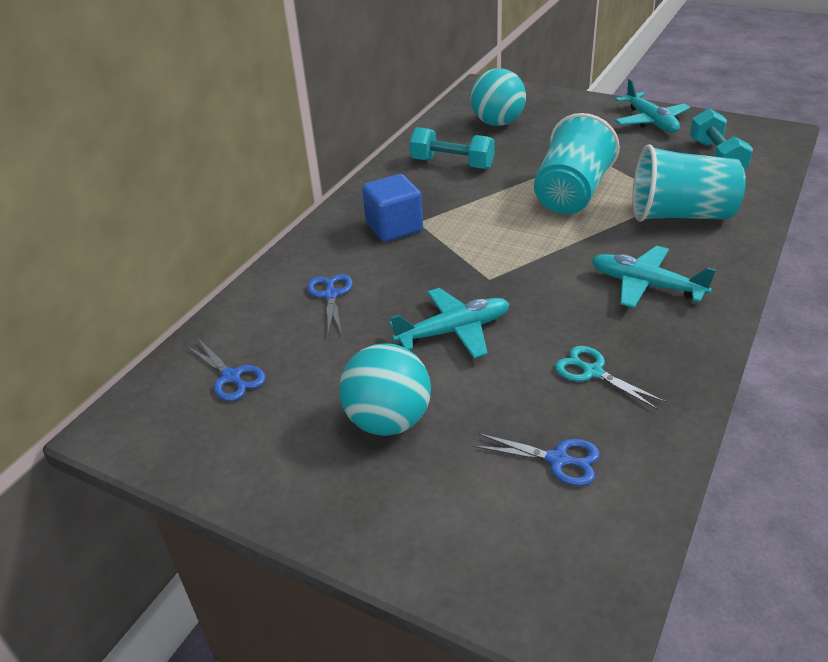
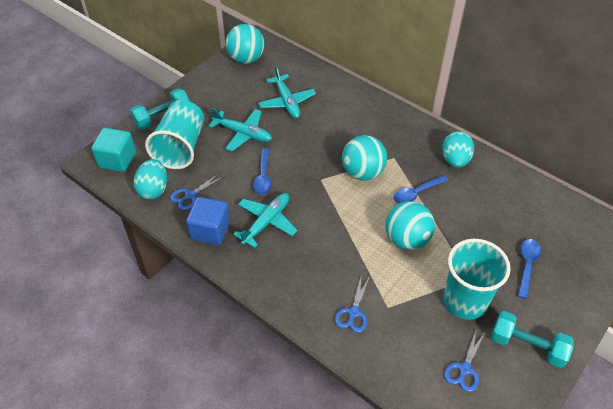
blue spoon: none = 0 -> [253,148,272,195] [394,175,448,203] [518,239,541,299] = 3
turquoise ball: [339,343,431,436] [470,68,526,126] = 2 -> [226,24,264,64] [342,135,387,180] [385,201,435,250] = 3
turquoise cube: none = 0 -> [91,128,136,172] = 1
turquoise egg: none = 0 -> [134,159,167,200] [442,131,474,168] = 2
turquoise scissors: [555,346,666,410] = 1 -> none = 0

